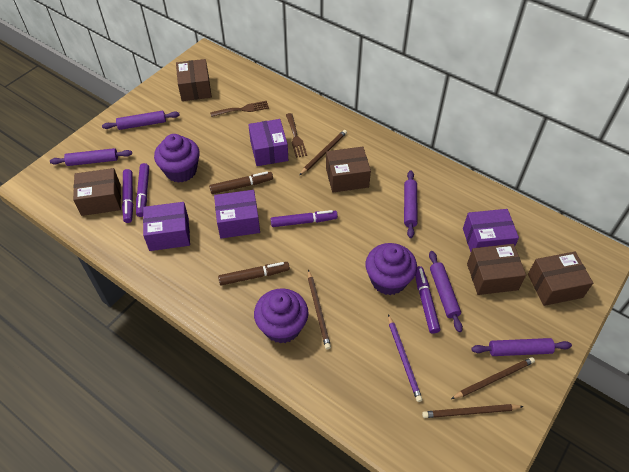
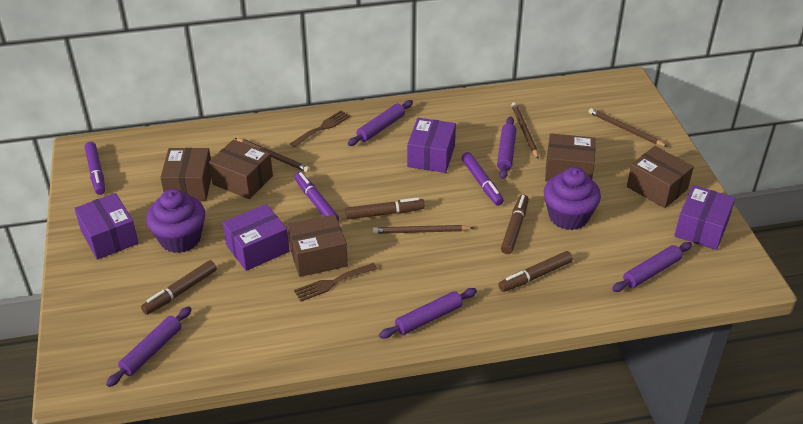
brown marker: [209,171,273,194] [218,262,290,285] = 2 -> [141,260,217,315] [345,198,425,219] [498,251,573,292] [501,194,529,254] = 4
purple cupcake: [154,134,200,183] [254,288,308,344] [366,243,417,295] = 3 -> [146,189,205,253] [544,167,601,230] = 2
purple marker: [122,169,133,223] [136,163,149,217] [271,210,338,227] [415,266,440,334] = 4 -> [85,142,105,195] [294,172,339,220] [461,152,504,206] = 3
purple pencil: [388,314,423,402] = 1 -> none = 0

